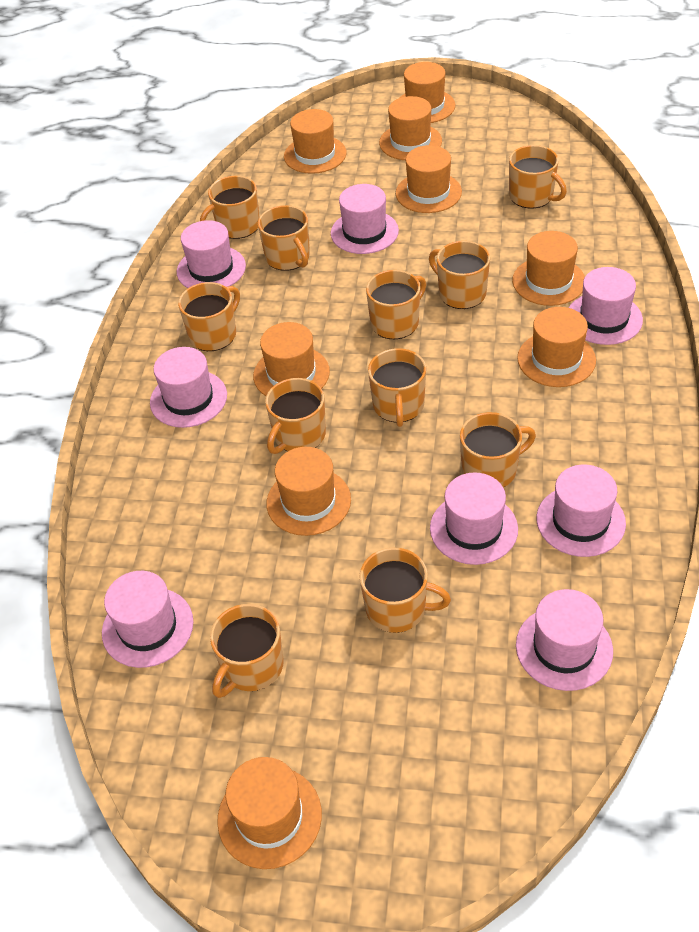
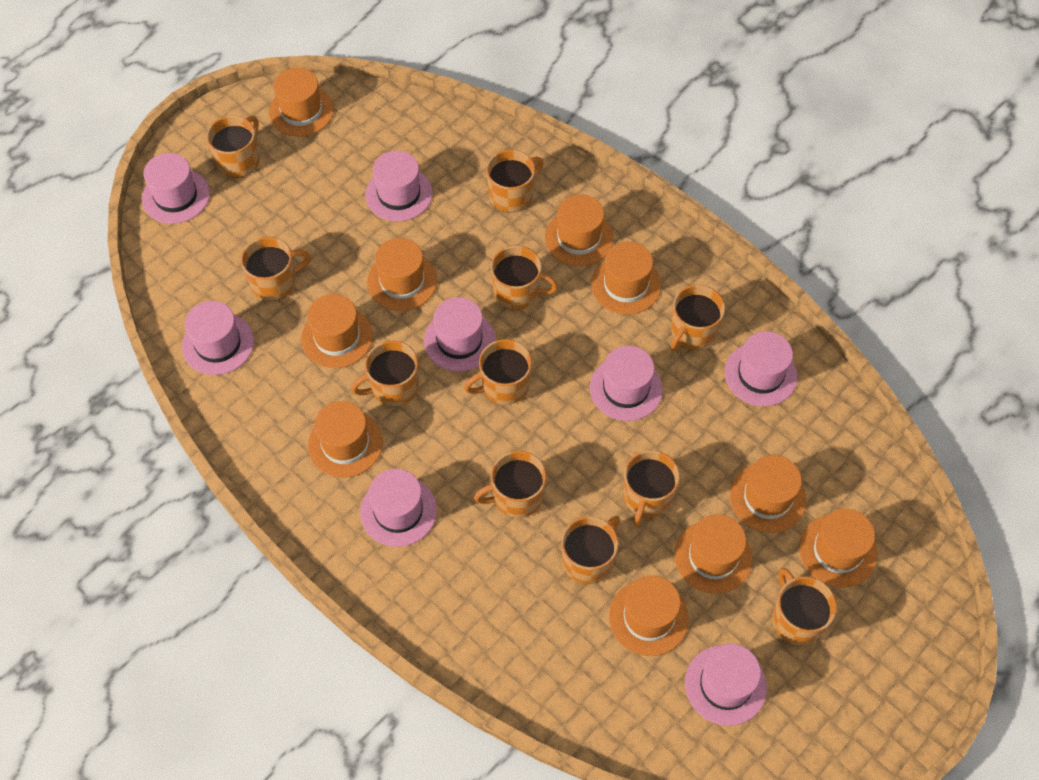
orange hat: [217,757,322,869] [253,322,330,396] [266,447,351,536] [284,109,347,174] [379,96,442,160] [396,145,462,213] [398,62,455,123] [512,231,585,306] [517,307,596,387] = 9 -> [269,68,334,137] [301,294,373,368] [308,401,383,478] [367,238,437,311] [545,194,613,266] [591,241,661,314] [609,575,689,656] [674,514,753,594] [730,455,806,533] [799,509,878,588] = 10

